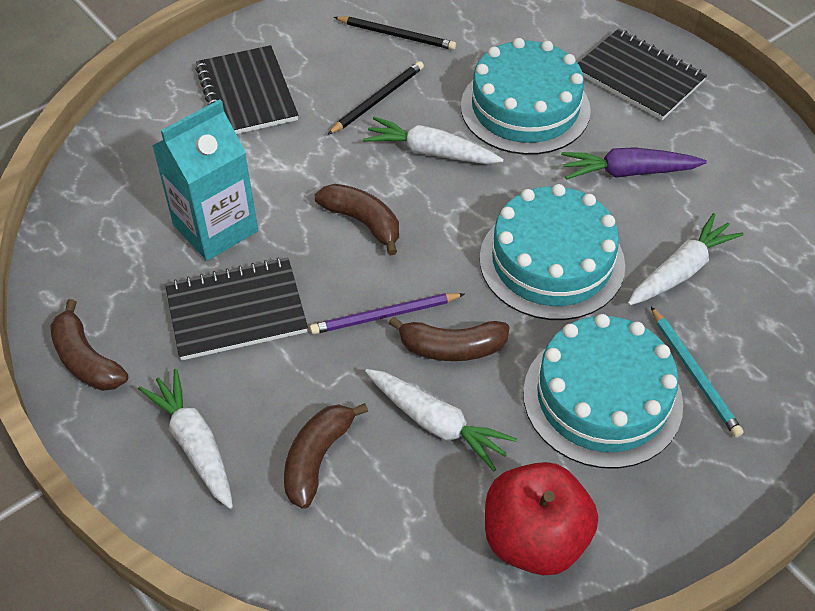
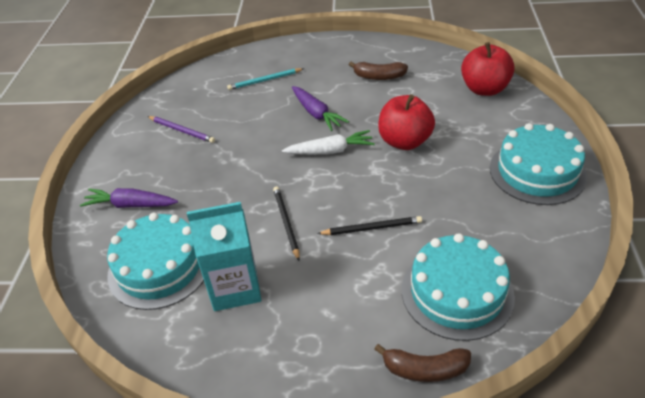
black notebook: [165,257,308,361] [195,45,298,134] [578,29,707,120] = 3 -> none = 0
brown banana: [50,299,128,391] [284,403,368,509] [315,184,399,255] [388,316,510,361] = 4 -> [349,62,408,80] [374,344,471,382] = 2
purple carrot: [561,147,707,180] = 1 -> [80,188,178,208] [292,86,349,131] = 2
red apple: [485,462,598,575] = 1 -> [378,94,435,150] [461,42,515,96] = 2
white carrot: [138,369,233,509] [363,117,504,164] [365,369,517,471] [628,213,744,306] = 4 -> [282,130,375,155] = 1

